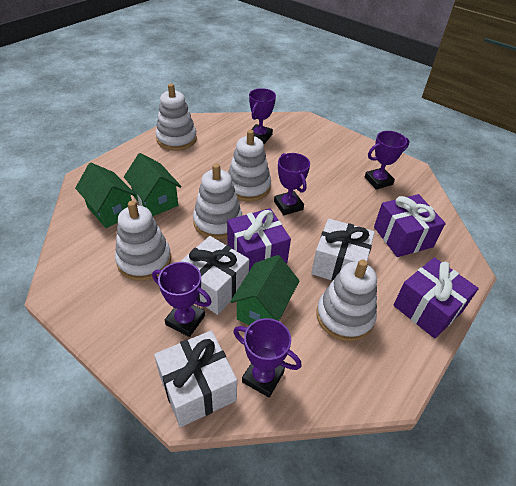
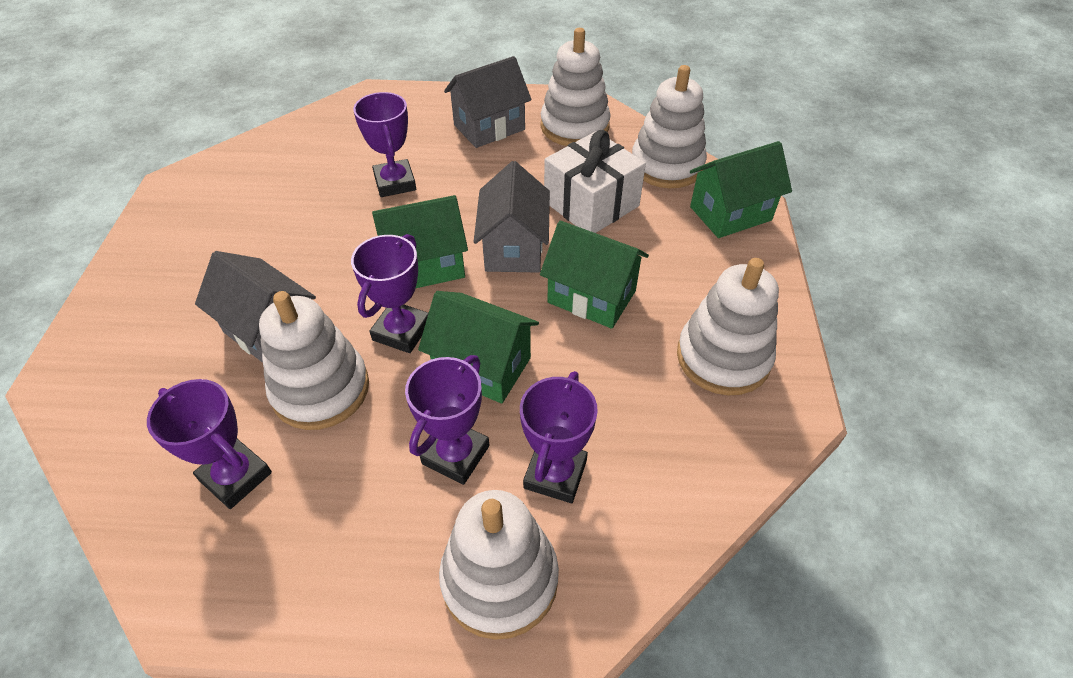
green house: [75,163,136,228] [124,153,182,216] [230,255,300,325] = 3 -> [372,195,468,288] [418,291,539,403] [540,221,649,329] [690,141,792,238] = 4
grey house: none = 0 -> [195,251,316,363] [444,56,532,148] [474,161,550,273] = 3
purple gift: [227,208,291,271] [374,194,446,257] [393,257,479,339] = 3 -> none = 0
white gift: [154,330,237,428] [180,236,249,315] [311,218,375,281] = 3 -> [544,130,646,233] = 1

